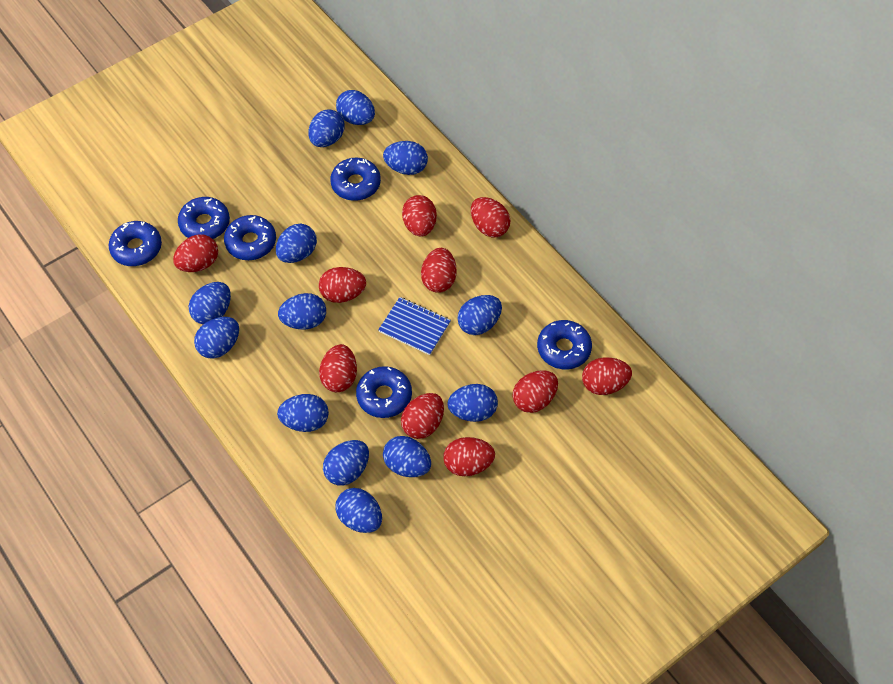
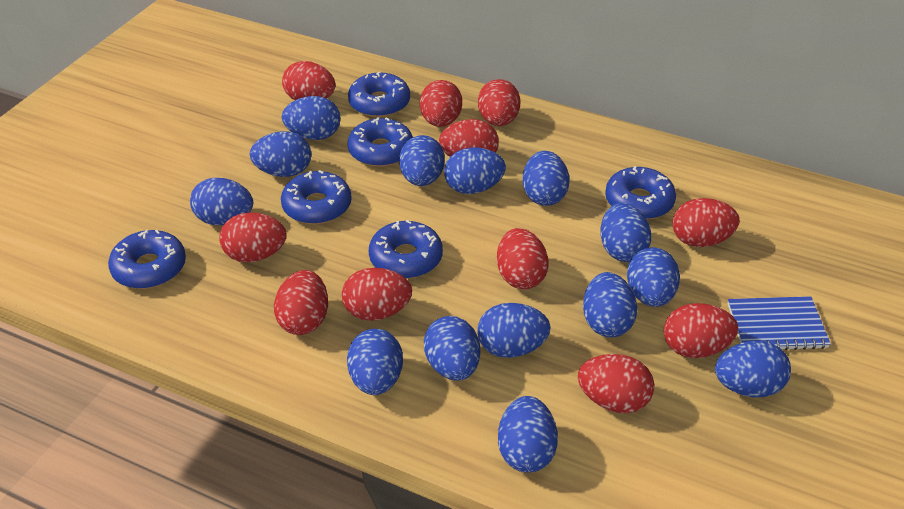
blue egg: [189,282,231,324] [194,317,239,359] [276,224,317,263] [277,394,329,432] [278,293,326,329] [309,109,345,147] [323,440,369,486] [335,488,382,533] [336,90,375,125] [383,141,428,175] [383,436,431,477] [447,384,498,422] [457,295,502,335] = 13 -> [190,178,253,225] [249,132,311,177] [282,96,341,140] [347,329,403,395] [399,135,445,186] [424,316,480,381] [444,147,506,194] [477,303,551,358] [498,396,558,472] [523,151,570,206] [583,272,637,338] [600,203,651,262] [627,247,680,307] [715,341,791,398] = 14
red egg: [173,234,218,272] [319,267,366,303] [319,344,357,392] [401,393,444,439] [402,195,437,237] [421,248,457,293] [443,437,495,476] [471,197,510,237] [513,370,558,413] [582,357,632,395] = 10 -> [219,213,287,262] [274,270,328,335] [282,61,336,100] [342,268,412,321] [420,80,462,127] [439,119,499,157] [478,79,520,126] [497,228,549,289] [578,354,655,413] [664,303,738,358] [673,198,739,247] = 11

